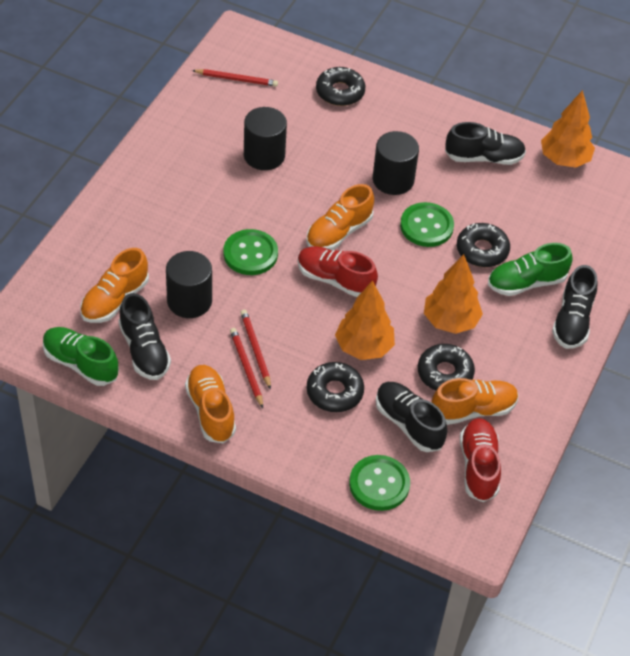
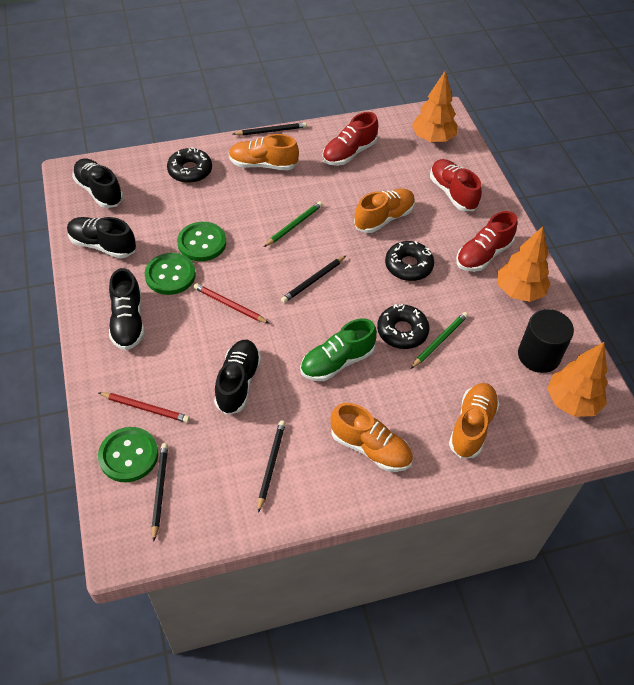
black cylinder: [166,251,212,318] [244,107,287,170] [373,131,419,195] = 3 -> [518,309,574,373] = 1
black donut: [306,362,364,412] [316,67,365,106] [418,344,475,391] [457,223,510,267] = 4 -> [167,148,212,183] [377,304,429,349] [385,241,434,281] = 3
black pencil: none = 0 -> [152,443,168,542] [233,122,307,136] [258,420,286,513] [281,256,346,303] = 4
green pencil: none = 0 -> [264,201,323,247] [410,312,468,369] = 2
green shoe: [43,327,119,386] [488,243,573,296] = 2 -> [300,318,377,381] = 1
red pencil: [192,69,278,87] [230,328,263,408] [240,310,271,390] = 3 -> [98,392,190,423] [193,283,269,323] = 2
red shoe: [298,246,378,297] [460,418,501,502] = 2 -> [322,112,378,166] [430,159,482,211] [456,211,517,272] = 3

